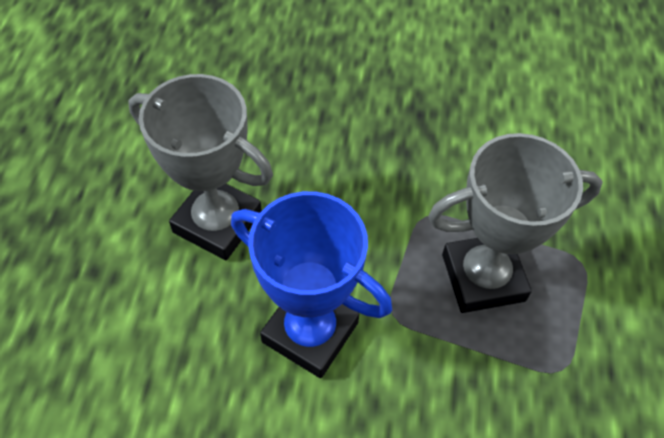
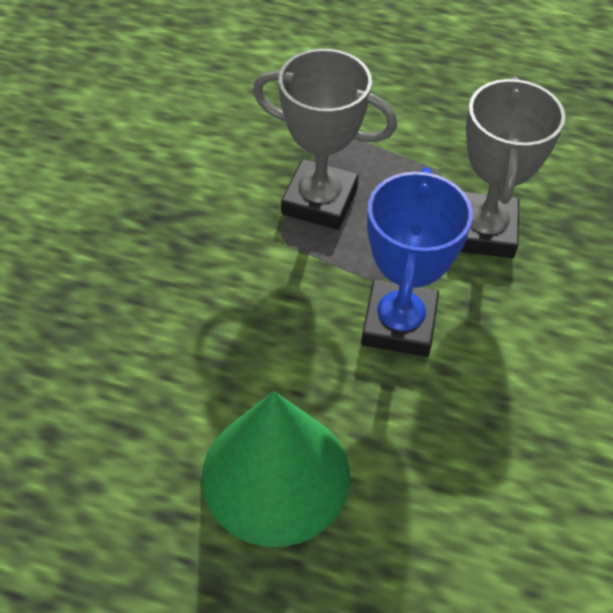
green cone: none = 0 -> [202,391,350,547] = 1

